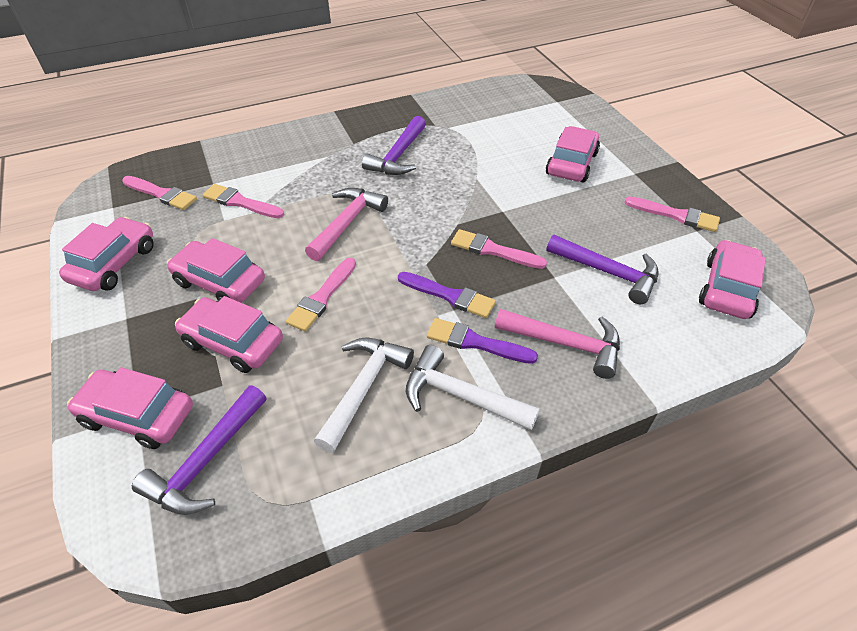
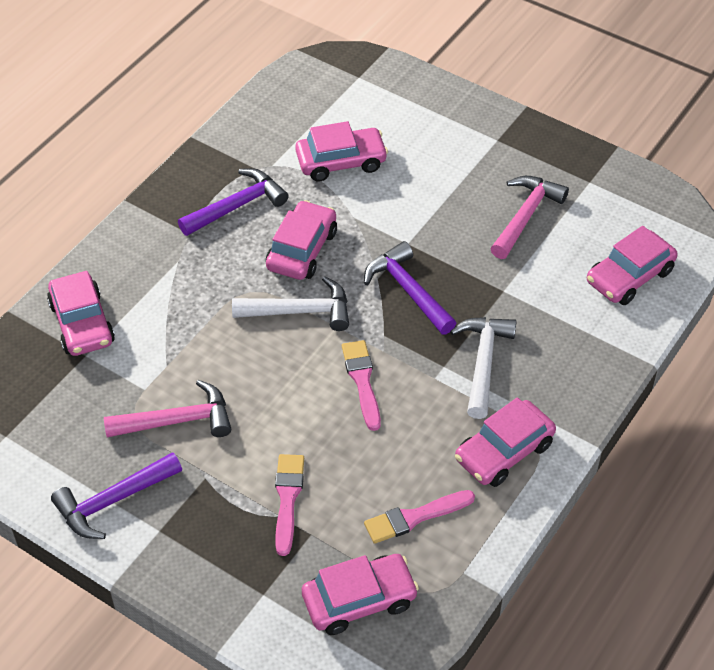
pink brush: [122,176,197,210] [202,184,284,218] [286,258,356,332] [451,229,547,269] [624,196,720,232] = 5 -> [275,454,304,556] [342,340,381,431] [364,490,475,544] = 3
purple brush: [398,272,496,318] [427,318,538,364] = 2 -> none = 0

